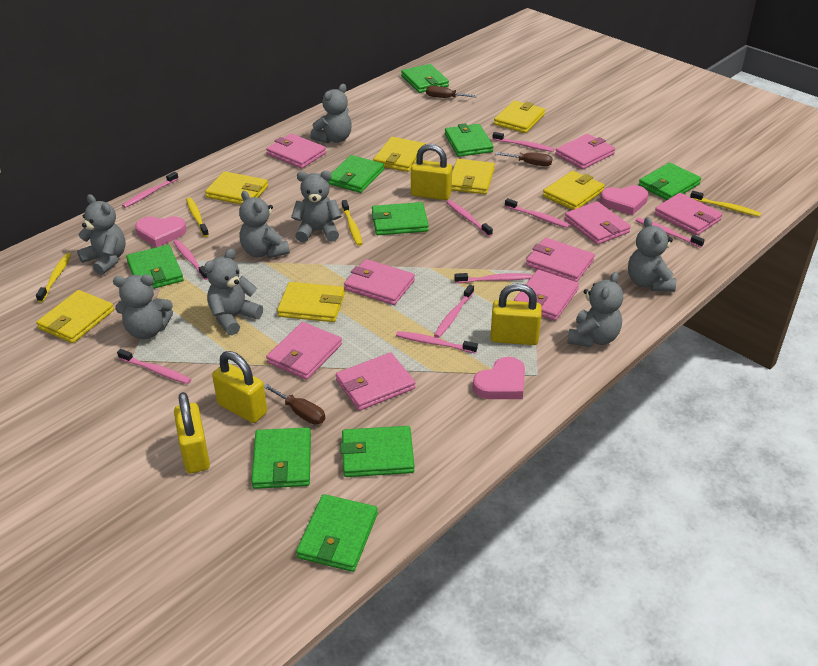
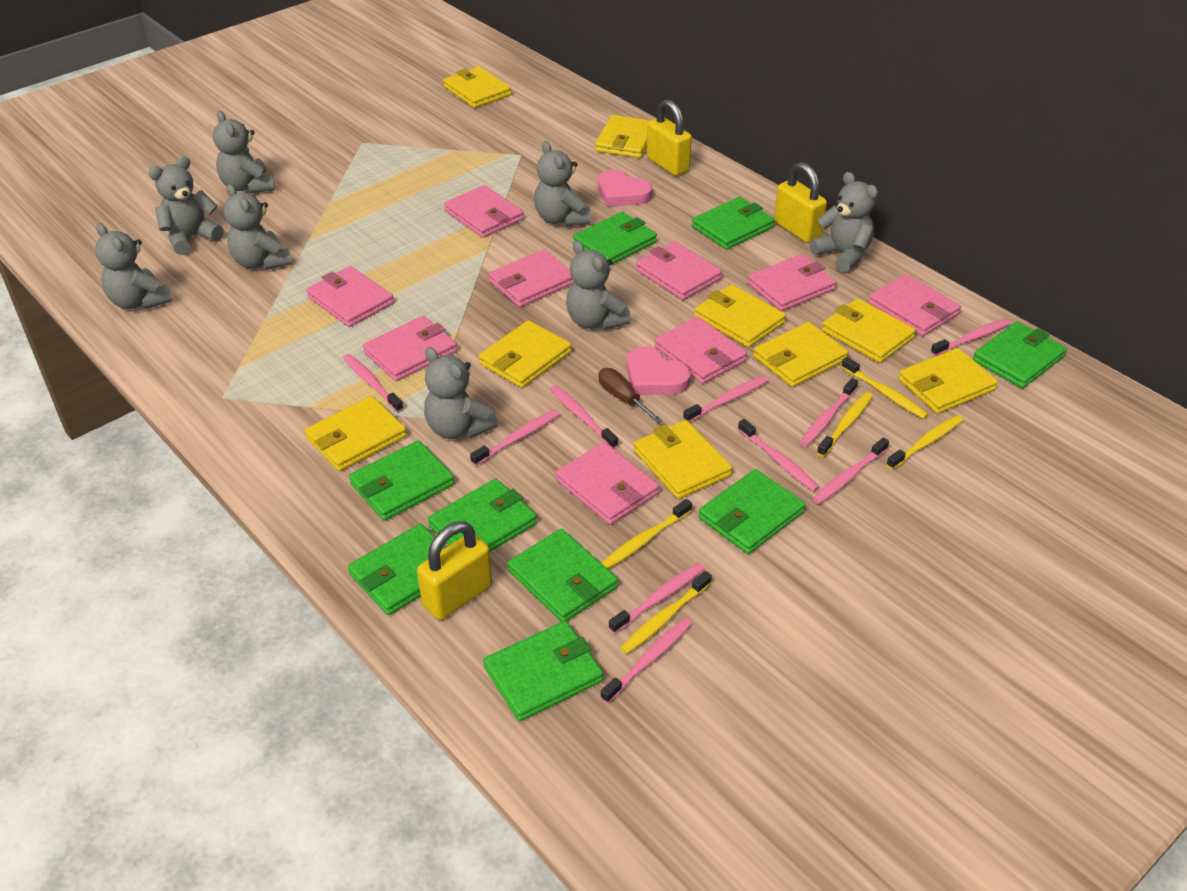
brown screwdriver: [264,384,325,425] [426,86,477,98] [495,152,552,166] = 3 -> [599,368,662,423] = 1
pink heart: [135,216,187,247] [473,357,525,399] [600,185,648,215] = 3 -> [598,170,652,207] [626,346,691,395] = 2
yellow padlock: [174,392,210,473] [212,351,267,423] [411,144,452,200] [490,283,542,345] = 4 -> [417,521,492,620] [647,99,692,176] [774,162,827,243] = 3
yellow toothbrush: [36,253,72,302] [186,197,209,237] [342,200,362,246] [690,191,761,217] = 4 -> [602,499,692,569] [621,571,712,654] [817,392,873,457] [841,357,929,419] [886,415,963,470] = 5
yellow wallet: [36,290,114,343] [205,171,268,204] [277,282,345,322] [373,137,425,172] [452,159,495,194] [494,100,545,133] [543,171,605,210] = 7 -> [305,396,407,471] [443,67,511,108] [478,320,572,388] [595,115,651,158] [633,420,732,499] [694,284,786,348] [753,322,849,387] [822,298,916,363] [898,348,998,414] = 9

